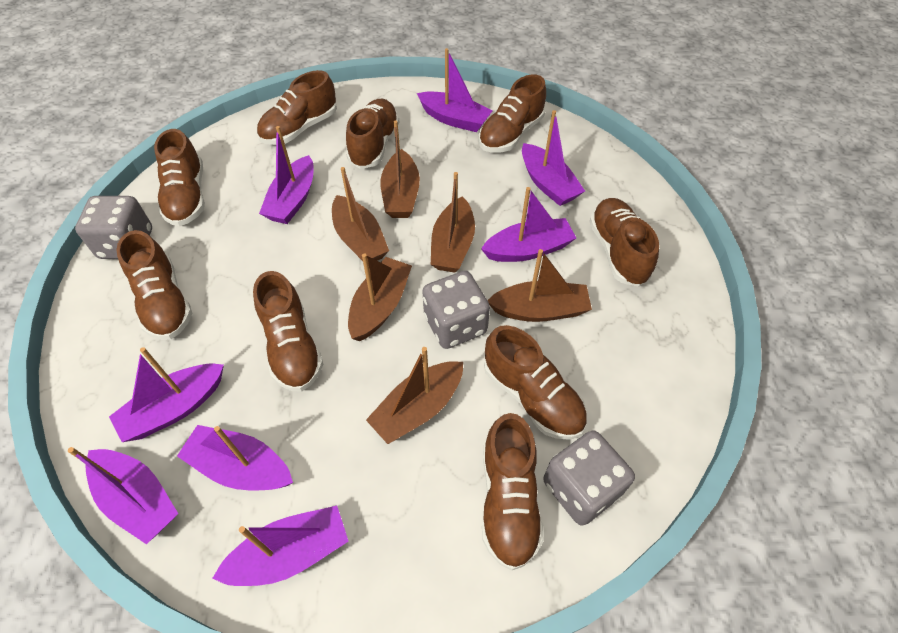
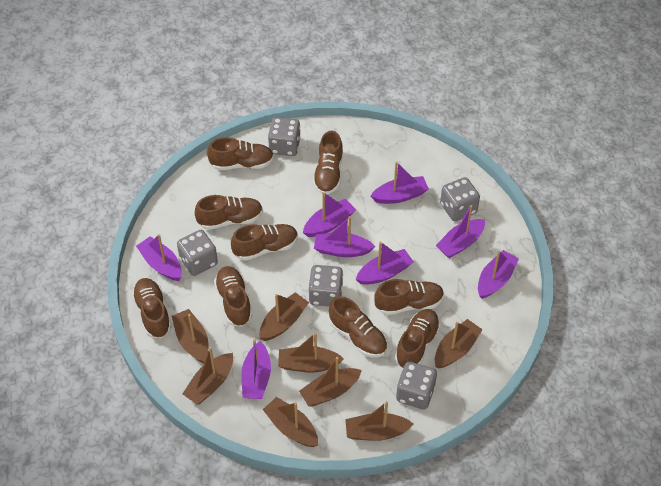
brown boat: [332,167,389,261] [348,253,412,342] [366,347,463,444] [381,120,420,218] [431,172,475,272] [487,249,592,322] = 6 -> [172,309,209,363] [183,347,233,405] [259,292,309,341] [263,397,318,447] [278,333,344,373] [299,357,362,407] [345,401,414,441] [435,319,483,369] = 8
grey dice: [75,196,152,259] [422,271,490,349] [543,430,635,525] = 3 -> [177,230,218,276] [268,117,301,156] [309,265,343,306] [396,362,437,410] [440,177,480,221] = 5

